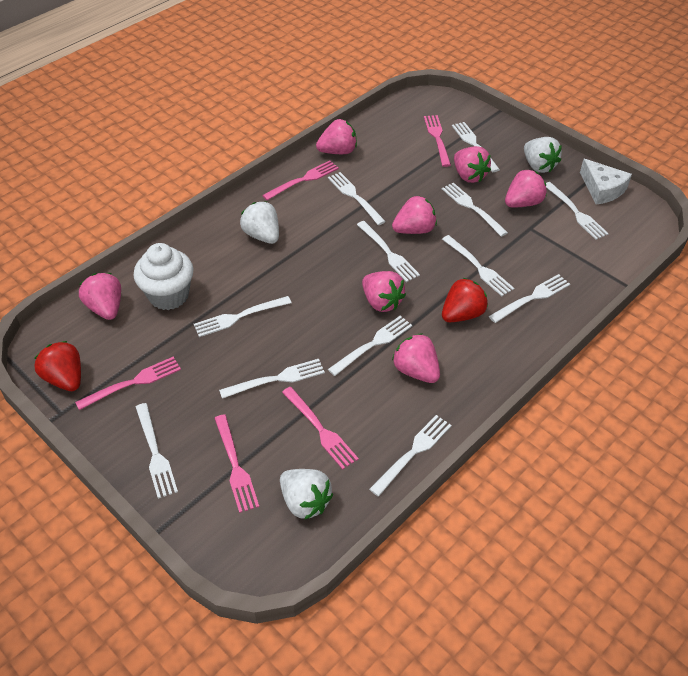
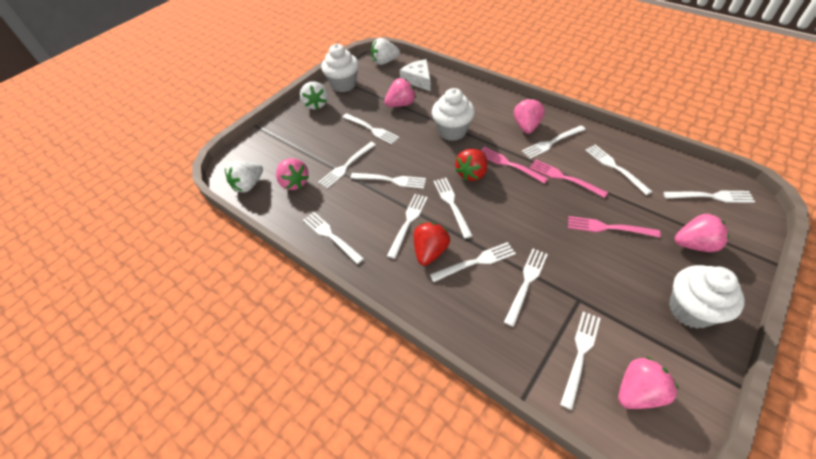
pink fork: [75,357,181,410] [214,414,259,513] [262,161,339,200] [282,387,359,469] [424,115,451,167] = 5 -> [481,147,548,184] [529,160,608,198] [568,216,661,237] = 3
pink strawberry: [79,273,121,320] [316,119,357,154] [362,271,406,312] [392,196,437,234] [392,333,440,383] [454,146,491,183] [505,169,547,208] = 7 -> [276,158,309,190] [384,78,416,107] [514,98,545,134] [618,357,679,409] [674,214,729,252] = 5
white cupcake: [133,243,194,310] = 1 -> [321,44,359,92] [432,88,475,141] [669,265,745,328] = 3

